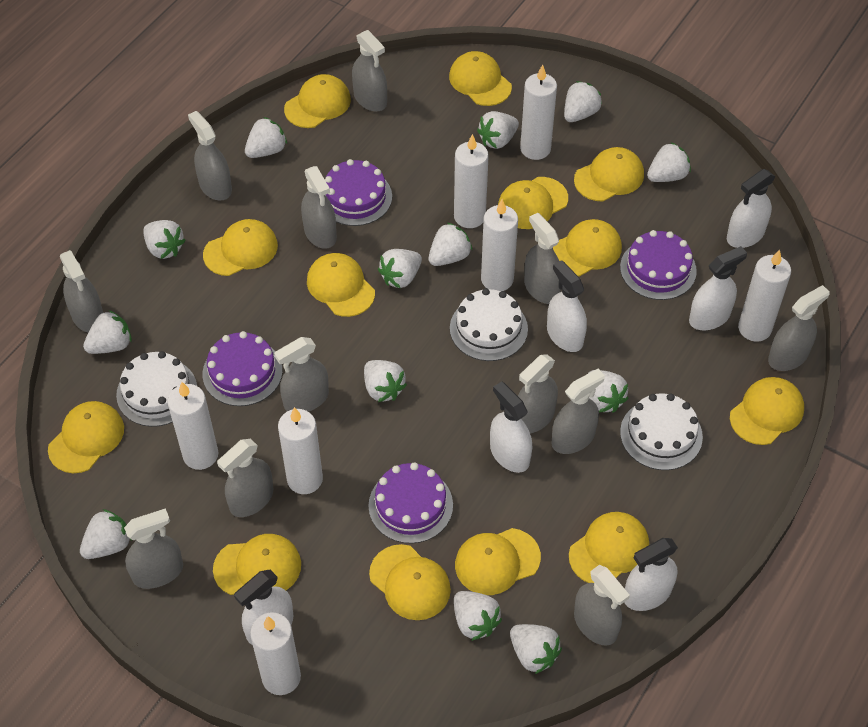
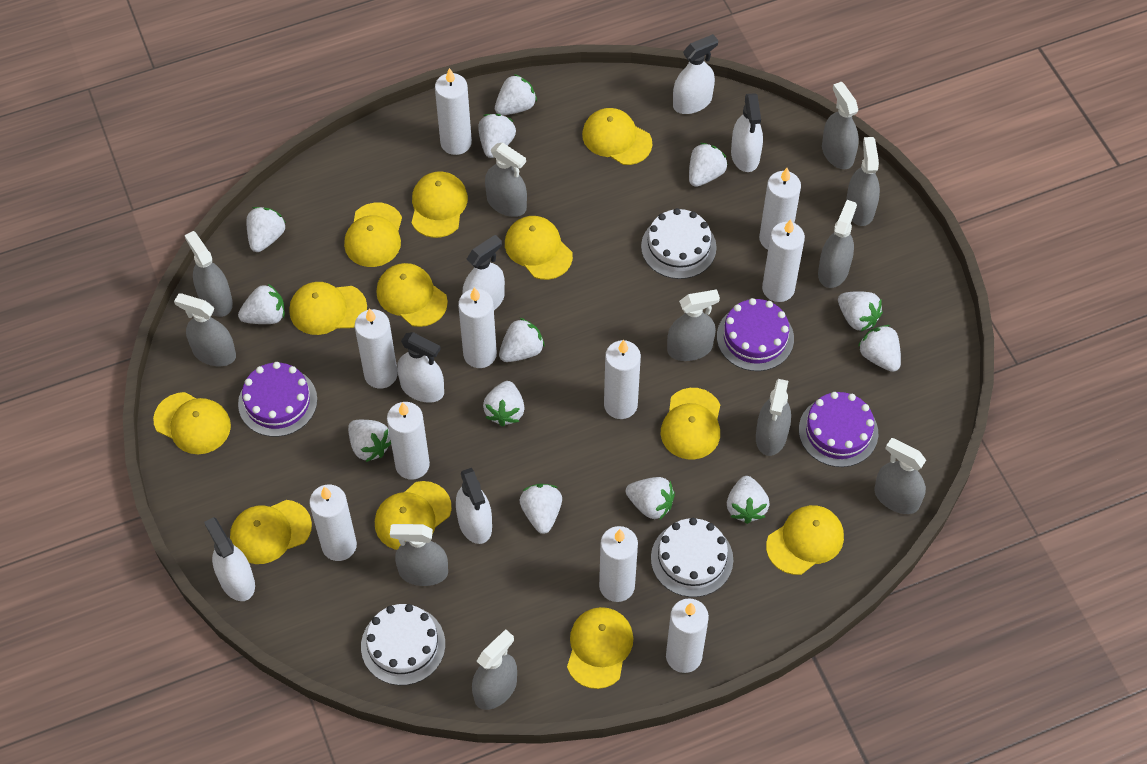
grey spray bottle: [60,250,103,332] [124,508,183,589] [188,111,232,200] [217,439,273,517] [274,337,329,412] [301,166,337,249] [352,30,387,112] [518,354,558,433] [524,213,561,304] [552,369,605,454] [574,565,630,645] [768,285,830,371] = 12 -> [174,293,236,366] [184,231,233,317] [390,524,448,586] [472,629,517,710] [485,142,527,217] [667,289,720,361] [756,379,791,456] [818,200,857,288] [822,82,859,169] [846,137,880,226] [874,438,926,514] = 11
purple cake: [203,331,283,406] [325,159,392,226] [368,462,453,544] [620,230,697,300] = 4 -> [238,362,317,437] [717,298,794,371] [799,392,878,467] = 3
white candle: [167,382,218,470] [250,612,301,695] [278,407,323,494] [454,134,489,228] [481,199,518,291] [520,65,557,160] [738,250,791,342] = 7 -> [309,485,357,561] [355,308,398,389] [387,402,430,480] [435,68,472,155] [458,287,497,368] [599,526,638,602] [604,340,641,419] [666,598,709,673] [759,168,801,250] [762,219,805,302] = 10
yellow cap: [48,401,124,473] [203,219,278,276] [213,534,301,595] [284,74,351,128] [307,253,375,317] [369,544,451,620] [449,51,512,106] [455,528,541,595] [498,177,568,229] [553,219,622,277] [569,512,649,583] [574,147,644,202] [730,377,804,445] = 13 -> [153,392,231,454] [230,500,312,564] [289,282,367,335] [344,203,402,267] [375,481,452,550] [376,263,448,327] [412,172,468,238] [505,216,573,280] [567,607,633,689] [582,108,652,165] [661,388,720,460] [766,505,844,575] = 12

